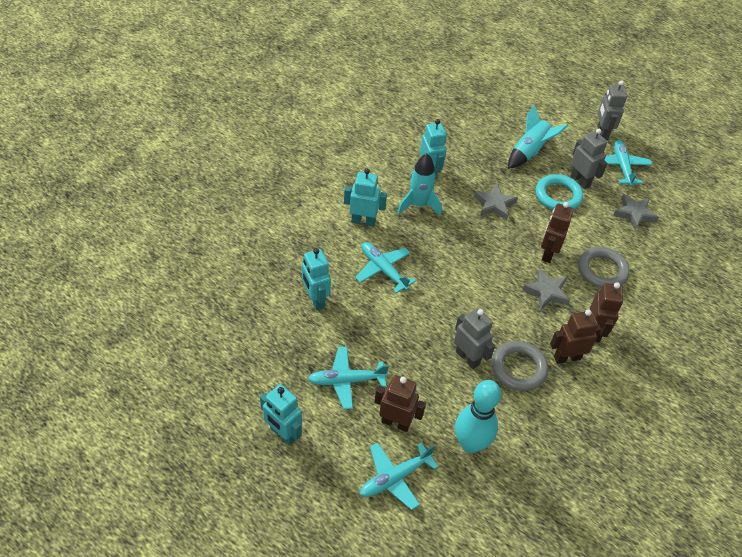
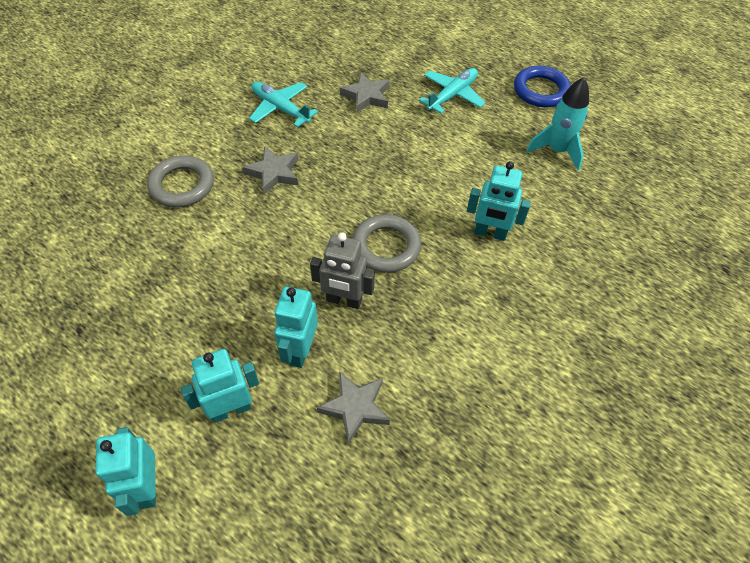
blue ring: none = 0 -> [514,66,571,107] = 1
brown robot: [375,375,426,432] [541,202,574,263] [550,309,601,364] [590,282,623,343] = 4 -> none = 0
grey robot: [454,308,495,369] [570,129,607,189] [597,80,627,140] = 3 -> [310,232,375,309] = 1
turquoise bowling pin: [455,380,501,453] = 1 -> none = 0
turquoise plane: [308,347,389,409] [355,242,416,293] [360,442,438,510] [605,140,652,186] = 4 -> [249,82,318,127] [419,68,486,114] = 2
turquoise ring: [536,174,583,210] = 1 -> none = 0
turquoise rocket: [397,153,442,216] [508,105,568,169] = 2 -> [526,77,589,170] = 1

